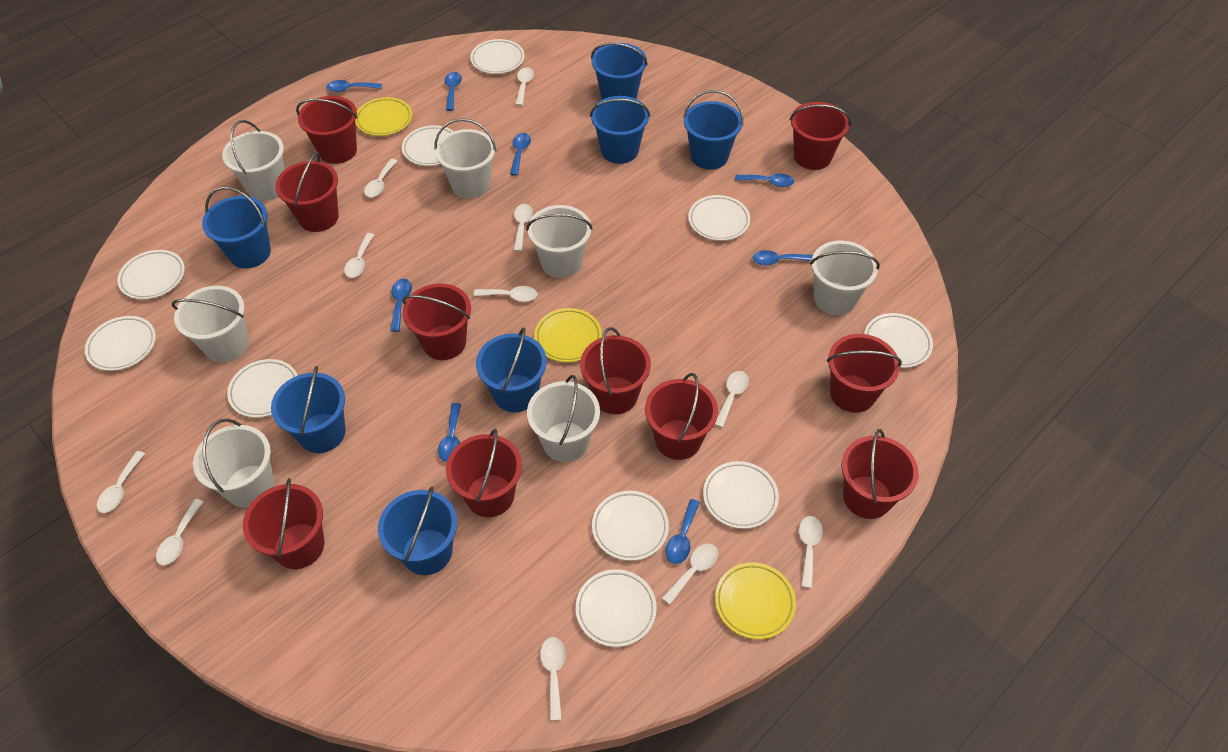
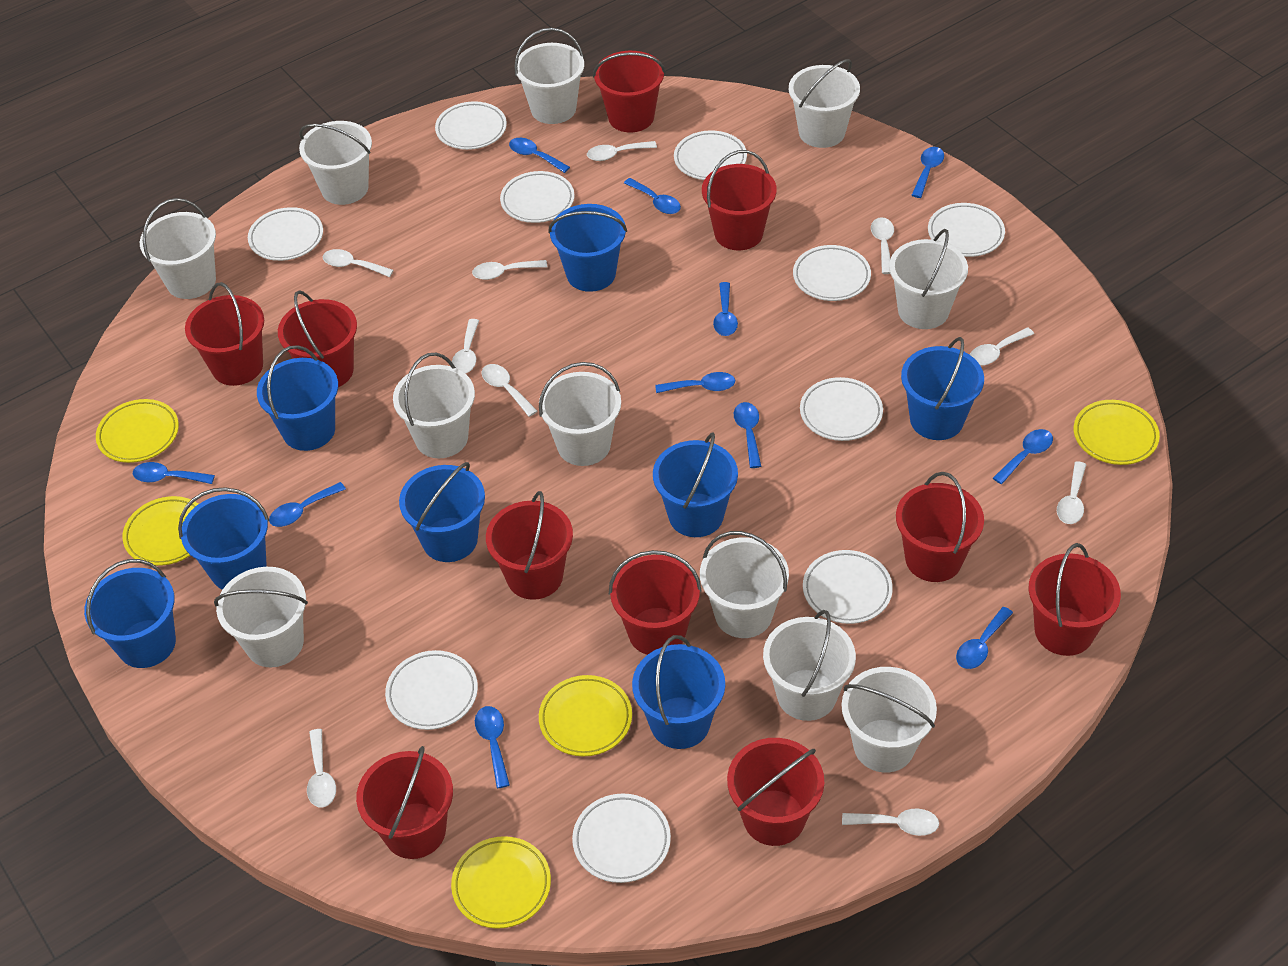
blue bucket: [202,187,271,268] [271,366,346,453] [378,486,457,575] [476,327,547,412] [590,96,650,164] [591,43,648,100] [683,90,743,170] = 7 -> [84,559,176,668] [178,487,269,590] [257,345,338,451] [399,462,485,562] [548,204,627,292] [632,635,725,749] [653,433,738,537] [901,337,984,440] = 8
blue spoon: [326,80,382,92] [390,279,412,332] [438,403,461,462] [445,72,462,111] [510,133,531,176] [666,499,700,564] [735,173,795,187] [753,250,813,265] = 8 -> [133,462,215,484] [269,482,346,527] [475,706,510,788] [509,138,570,173] [624,178,681,214] [655,372,735,393] [713,282,738,336] [734,402,761,468] [912,147,944,198] [956,607,1013,669] [993,429,1053,484] = 11
white bucket: [172,286,249,362] [193,419,274,508] [222,120,284,201] [434,118,496,199] [526,205,593,278] [527,375,600,462] [810,241,880,315] = 7 -> [140,198,216,299] [214,567,308,667] [299,121,372,205] [393,353,475,458] [514,28,584,124] [539,362,621,466] [700,531,789,638] [763,610,856,721] [789,59,860,148] [842,667,937,773] [889,229,968,329] = 11
white spoon: [97,451,145,513] [156,499,204,565] [344,233,374,278] [364,159,397,197] [474,286,538,302] [513,204,533,252] [515,67,534,106] [540,637,566,721] [662,543,718,605] [715,371,749,428] [799,516,823,588] = 11 -> [307,729,336,807] [323,249,394,277] [452,319,479,374] [472,260,548,280] [482,364,537,417] [587,141,657,161] [842,809,939,836] [871,217,894,274] [970,327,1034,366] [1057,461,1086,524] = 10
yellow plate: [355,97,412,136] [534,308,602,363] [715,562,796,639] = 3 -> [96,399,179,463] [122,496,198,566] [451,836,551,929] [539,675,632,757] [1074,400,1160,465] = 5

